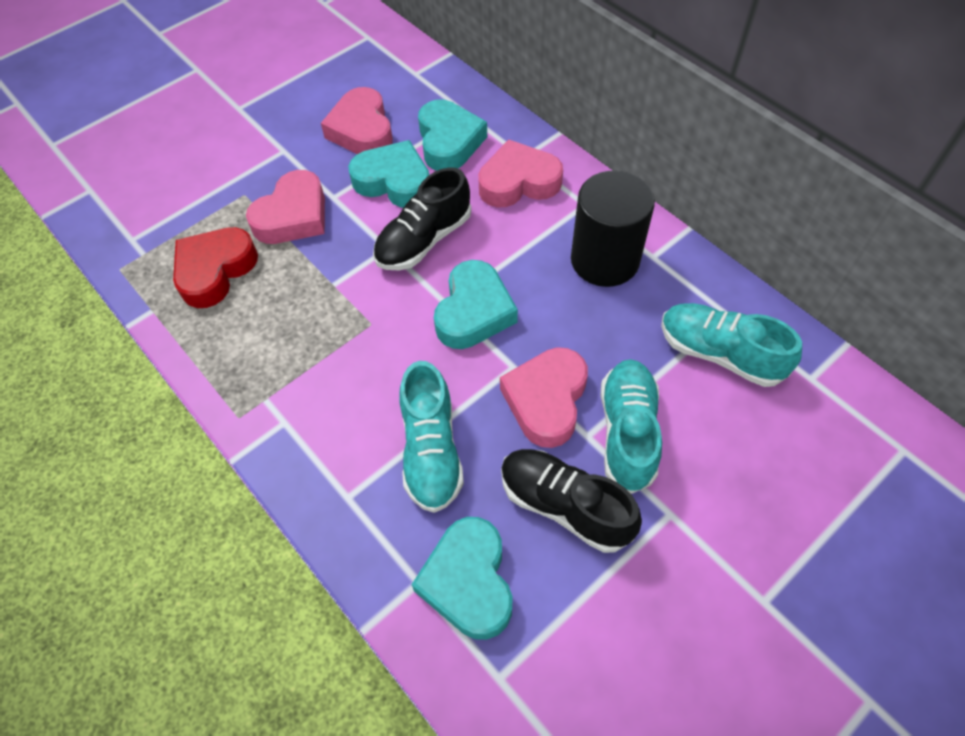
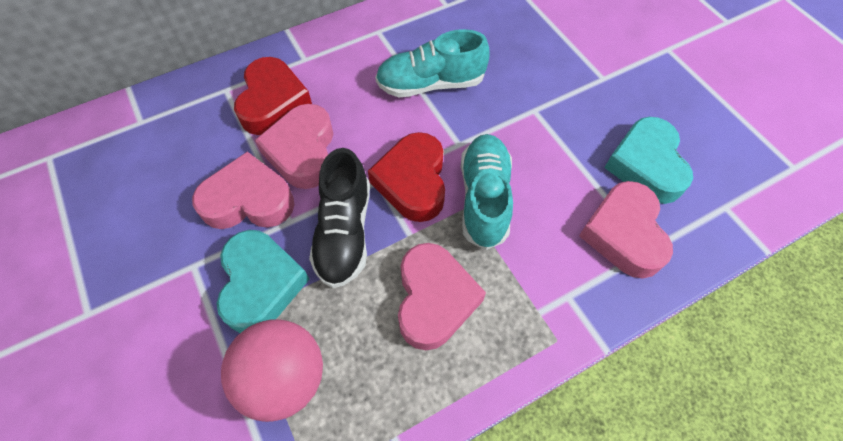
black cylinder: [571,170,655,287] = 1 -> none = 0
black shoe: [373,167,471,270] [501,449,642,553] = 2 -> [309,148,370,288] = 1
pink ball: none = 0 -> [221,319,323,422] = 1
red heart: [173,227,258,308] = 1 -> [234,57,312,135] [368,132,445,222] = 2
turquoise heart: [348,140,429,208] [411,517,513,640] [418,99,487,171] [434,260,518,349] = 4 -> [217,230,310,333] [604,117,693,204] = 2
turquoise shoe: [399,361,464,513] [601,359,662,494] [661,303,802,387] = 3 -> [375,29,489,97] [461,134,513,250] = 2

